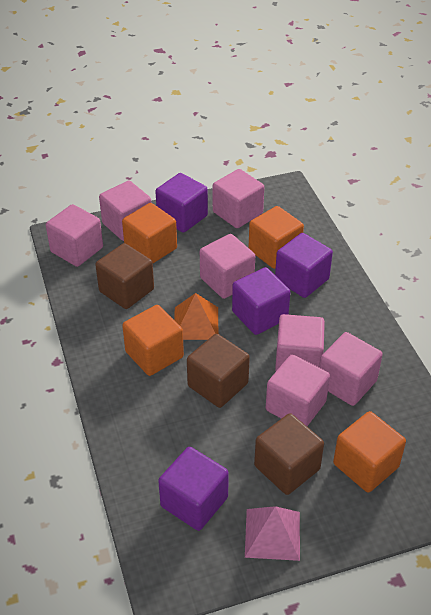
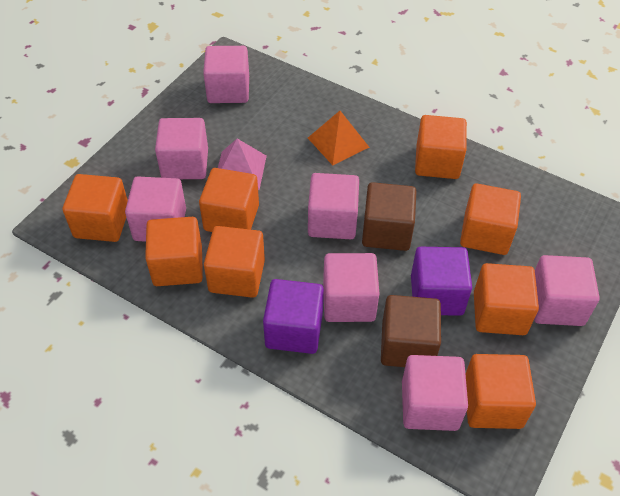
brown cube: [95,243,154,309] [187,334,250,408] [254,413,324,495] = 3 -> [362,182,417,251] [381,295,441,367] = 2
orange cube: [122,203,177,263] [122,305,184,376] [248,206,304,269] [333,411,406,493] = 4 -> [63,174,128,242] [145,217,203,286] [199,168,259,232] [204,226,265,298] [415,115,467,179] [460,184,521,255] [466,354,536,429] [474,263,539,335] = 8
purple cube: [155,173,208,233] [158,447,229,531] [232,267,291,335] [275,233,333,298] = 4 -> [263,279,324,354] [411,247,472,316] = 2

